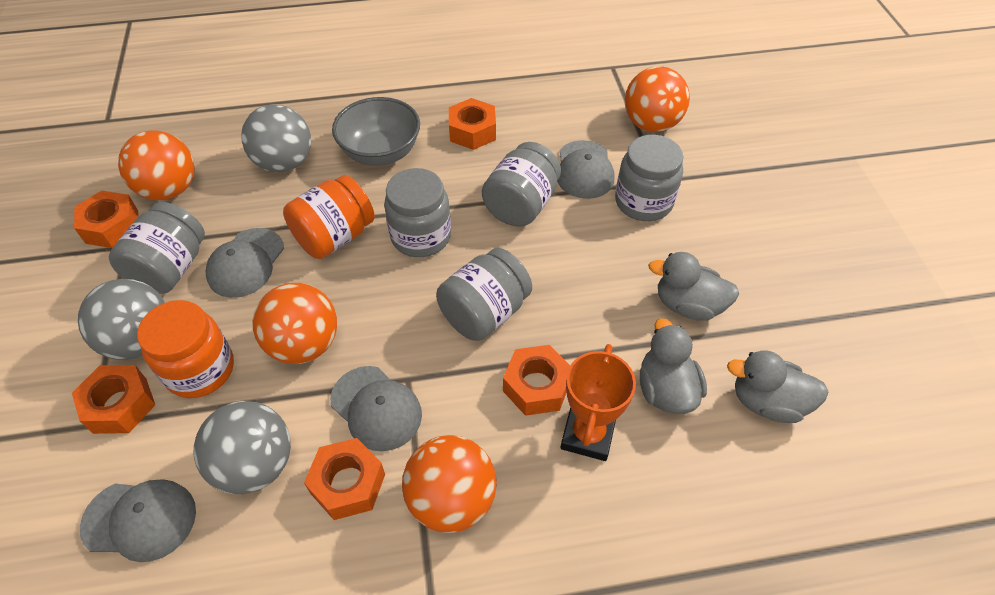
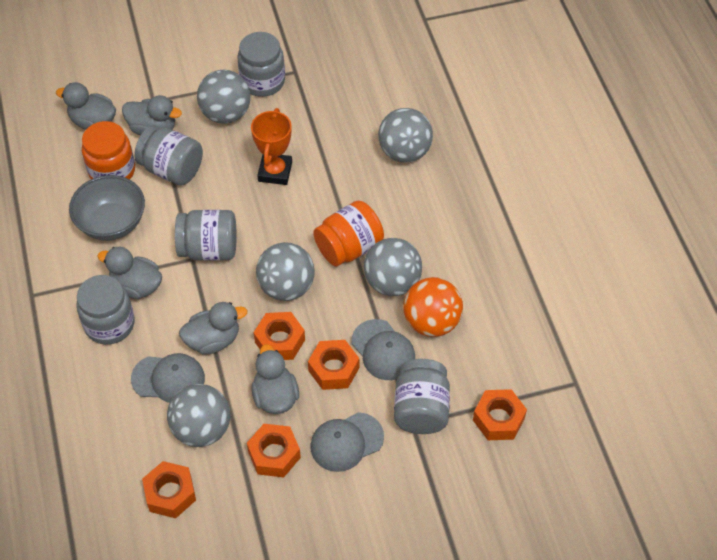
grey ball: [78,279,165,360] [194,401,291,494] [241,104,311,173] = 3 -> [167,384,230,447] [197,70,251,124] [256,242,315,301] [364,238,422,296] [378,108,433,163] = 5
grey cap: [80,479,196,562] [206,228,284,298] [330,366,422,451] [557,140,614,199] = 4 -> [131,353,205,403] [310,412,384,472] [352,319,415,380] = 3
grey duck: [640,318,707,414] [648,252,739,321] [727,350,829,423] = 3 -> [56,82,116,130] [97,247,162,299] [122,95,182,135] [179,302,247,355] [252,344,299,414] = 5
orange ball: [118,130,195,200] [253,283,337,364] [402,435,497,533] [625,66,690,132] = 4 -> [403,277,463,337] = 1

